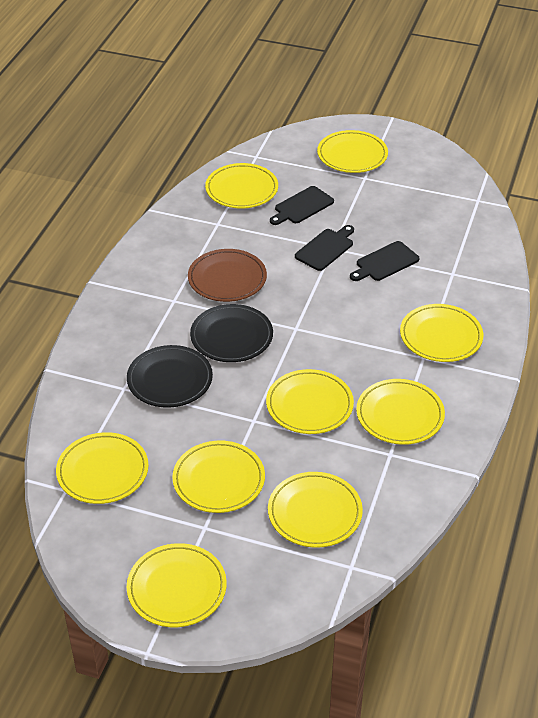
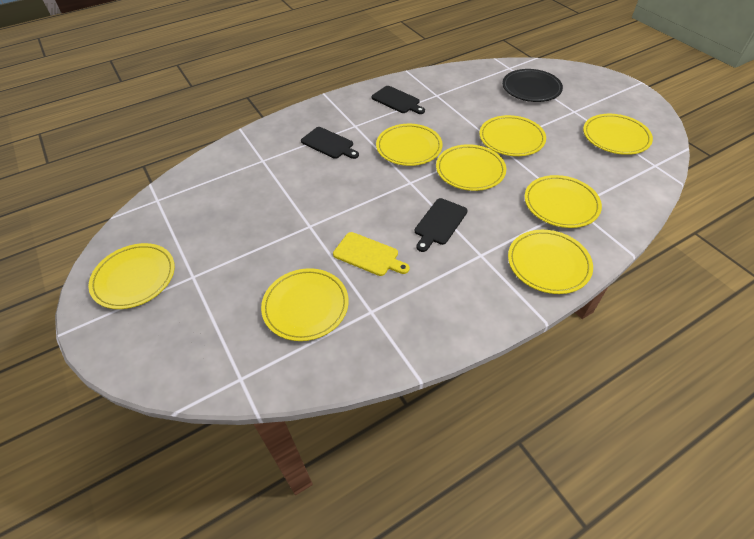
black plate: [127,345,213,408] [190,304,273,362] = 2 -> [502,69,563,102] = 1
brown plate: [188,249,267,302] = 1 -> none = 0
yellow cutting board: none = 0 -> [333,232,410,276] = 1
yellow plate: [56,432,149,504] [127,543,227,627] [172,441,265,513] [205,163,278,208] [266,369,354,434] [268,472,363,548] [317,130,388,173] [356,379,445,445] [400,304,483,362] = 9 -> [88,243,175,309] [261,268,349,341] [376,124,443,166] [436,144,506,191] [479,115,546,156] [508,230,593,294] [525,175,602,228] [583,114,653,155] = 8

